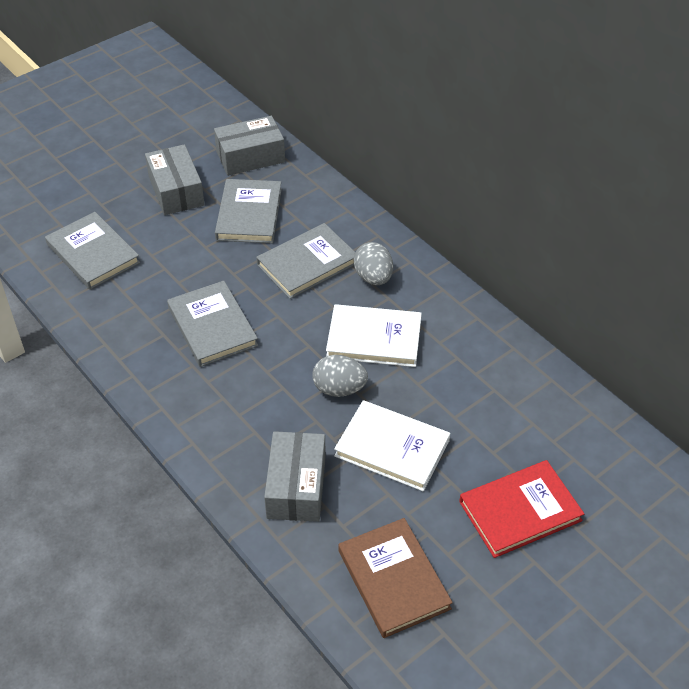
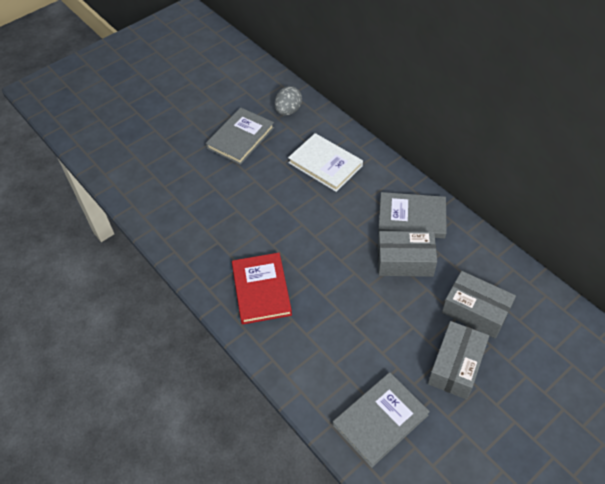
brown book: [338,518,453,638] = 1 -> none = 0
grey book: [45,212,140,290] [167,281,258,367] [215,179,282,243] [256,223,355,299] = 4 -> [206,108,274,165] [333,372,430,468] [378,192,447,238] = 3
grey egg: [312,355,368,397] [354,242,393,285] = 2 -> [275,86,302,116] = 1
white book: [326,304,422,367] [334,400,450,491] = 2 -> [288,133,363,192] = 1

